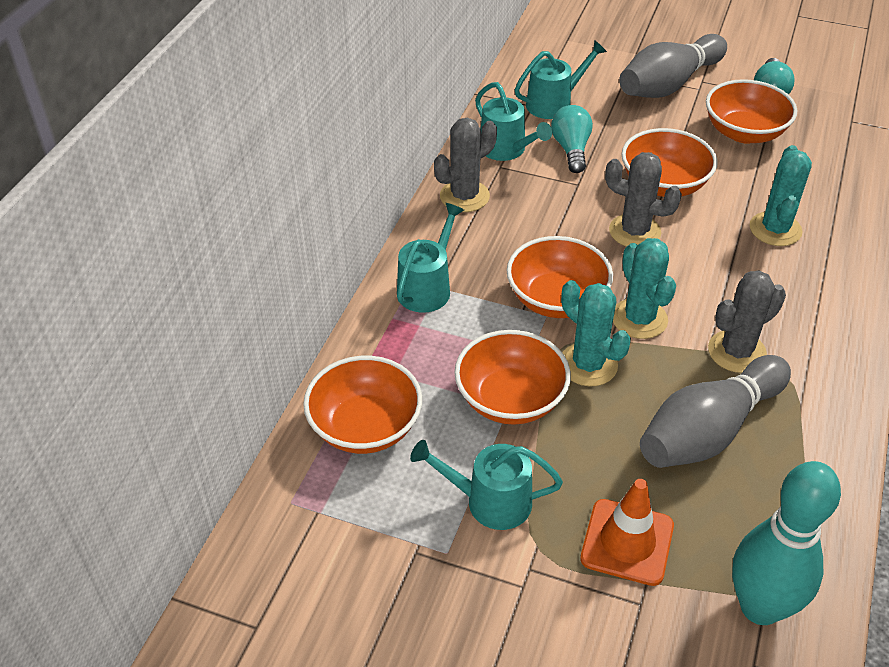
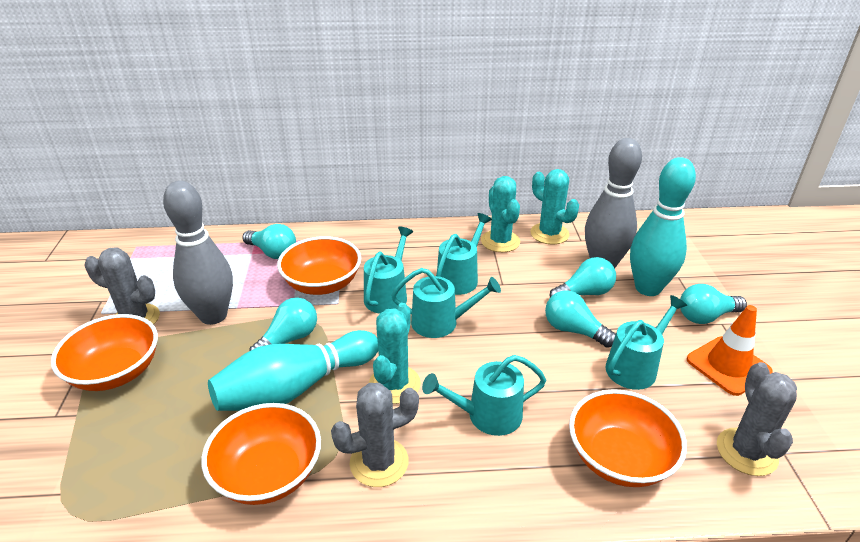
orange bowl: [303,356,422,454] [454,330,571,425] [507,236,613,318] [621,128,718,197] [706,79,798,144] = 5 -> [51,314,158,391] [201,403,321,505] [277,236,361,295] [569,389,687,487] = 4
turquoise bowling pin: [732,461,841,625] = 1 -> [208,330,378,411] [630,157,696,296] = 2
turquoise light bulb: [551,105,593,173] [754,58,795,95] = 2 -> [242,224,296,259] [249,298,317,351] [545,291,616,348] [549,257,616,297] [680,284,747,324] = 5
turquoise watering can: [397,203,464,313] [410,440,563,530] [475,82,552,161] [515,40,607,119] = 4 -> [364,227,413,314] [391,268,501,338] [422,355,546,436] [436,213,492,295] [606,295,687,390] = 5

